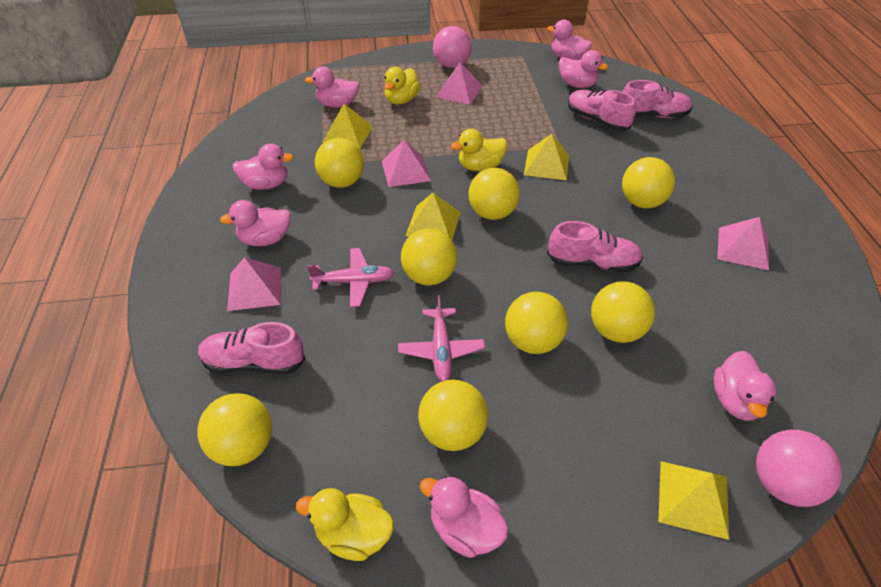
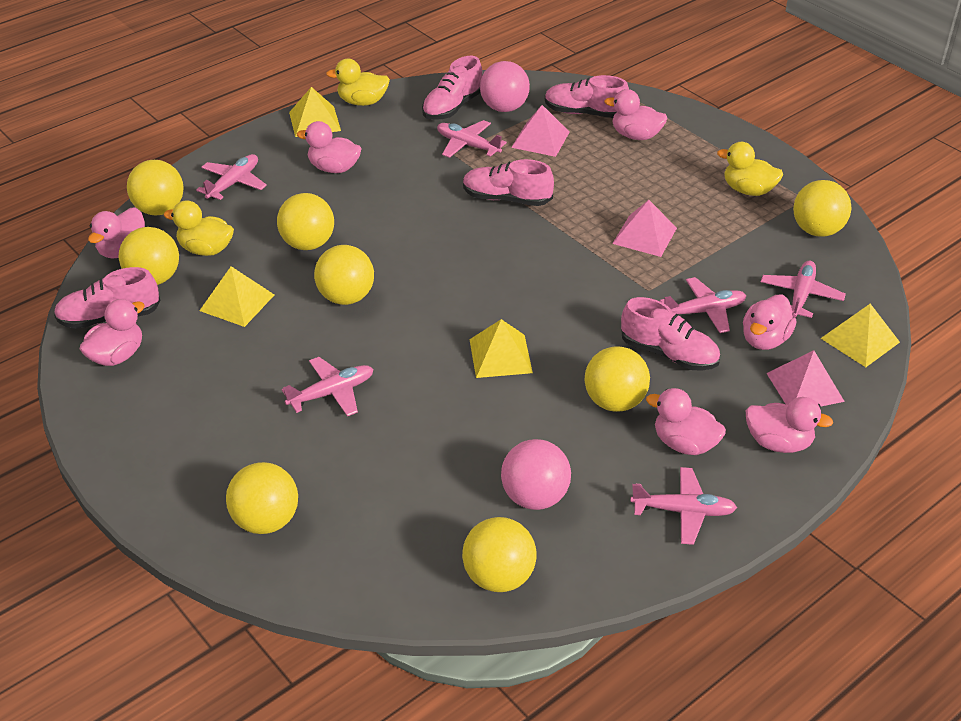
pink plane: [307,248,395,307] [398,295,485,381] = 2 -> [196,154,267,200] [282,357,374,416] [437,120,507,158] [631,467,737,545] [660,277,746,333] [761,260,846,318] = 6
pink pyramid: [227,257,281,311] [382,140,431,187] [436,62,483,105] [718,217,769,270] = 4 -> [511,105,569,157] [612,200,677,257] [766,350,845,406] = 3
pink shoe: [198,322,305,374] [547,221,643,272] [568,90,636,131] [622,80,693,118] = 4 -> [54,267,161,329] [422,56,482,120] [463,159,554,206] [545,75,629,118] [621,297,720,371] = 5

